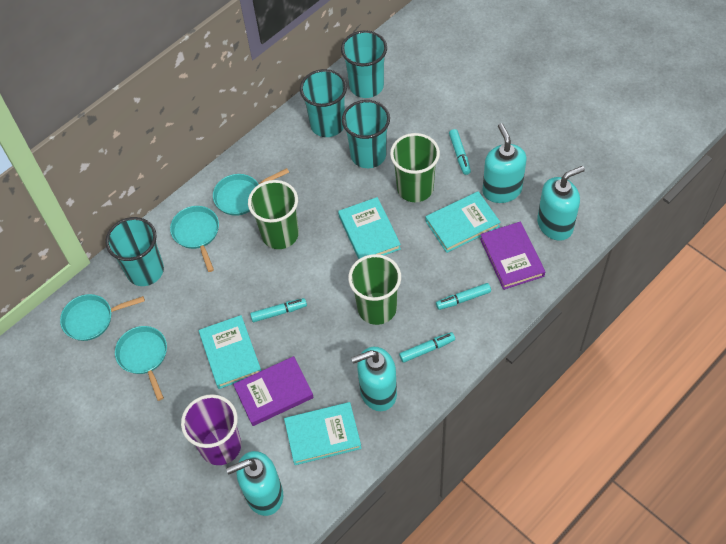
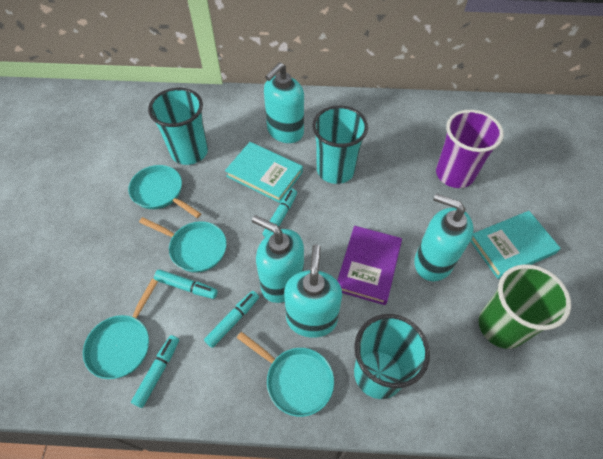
green cup: [248,180,299,249] [348,254,401,325] [390,133,440,202] = 3 -> [479,264,571,349] = 1
purple book: [233,356,314,426] [480,222,545,290] = 2 -> [337,226,402,305] = 1
turquoise book: [199,315,261,389] [284,402,362,465] [338,197,401,259] [425,191,500,253] = 4 -> [225,142,303,203] [470,211,561,279] = 2
turquoise cup: [105,217,164,286] [300,69,347,137] [341,30,387,98] [342,100,390,168] = 4 -> [148,88,208,165] [312,106,368,184] [354,314,430,399] = 3

